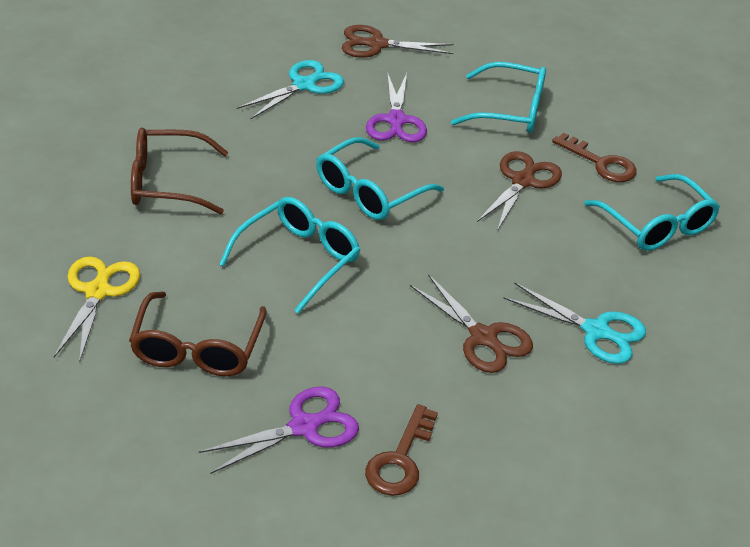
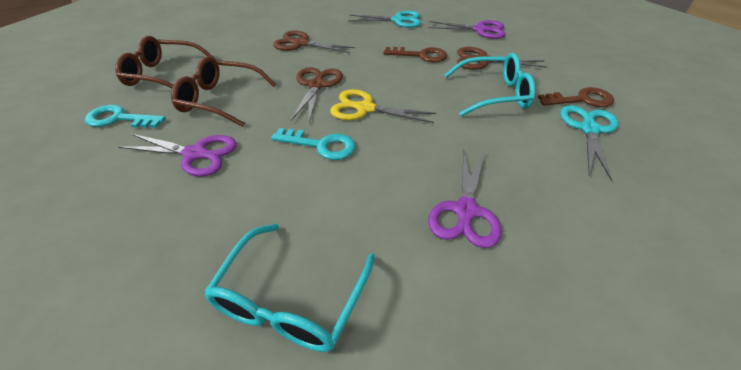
purple scissors: [199,387,359,474] [366,72,427,142] = 2 -> [118,133,237,177] [428,20,505,39] [428,151,502,248] = 3
turquoise glasses: [219,197,360,314] [316,137,444,220] [451,62,546,133] [584,174,720,251] = 4 -> [204,224,375,352] [445,53,536,116] = 2
turquoise key: none = 0 -> [85,105,166,128] [271,128,355,160] = 2

